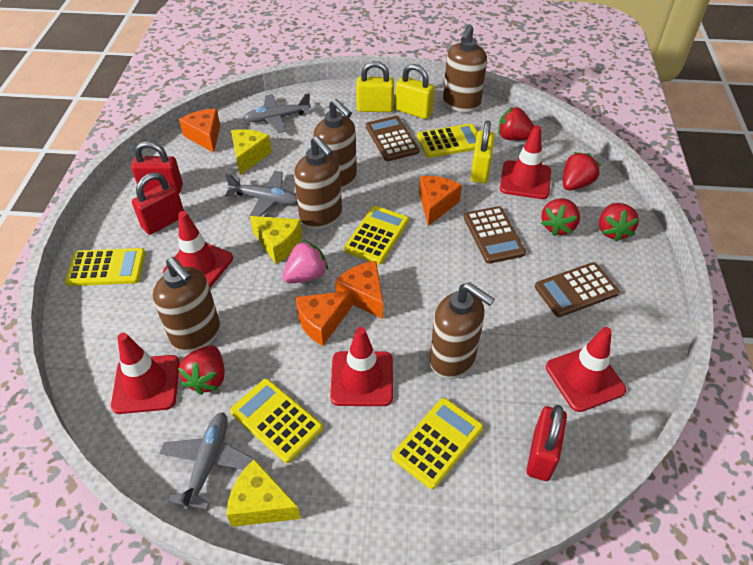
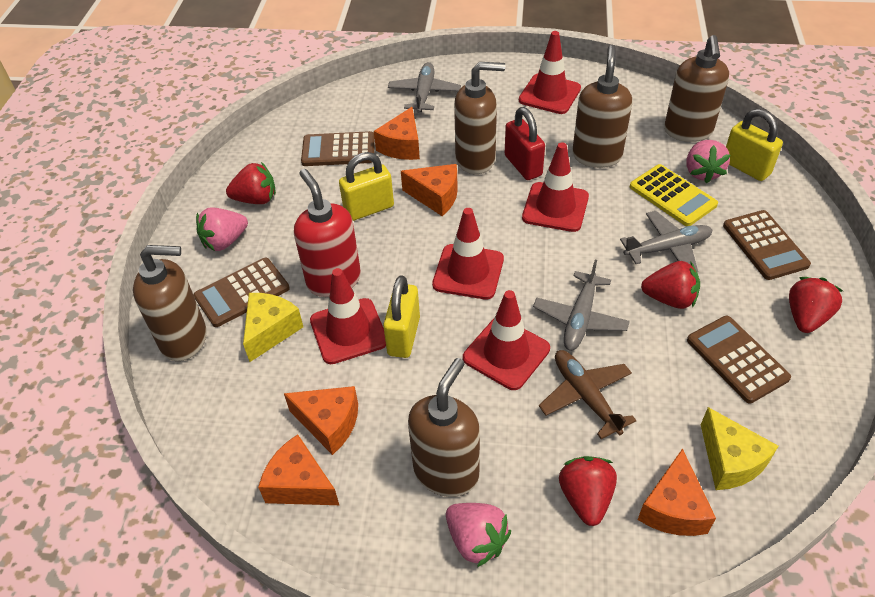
brown calculator: [366,116,419,161] [464,206,526,264] [535,262,620,317] = 3 -> [194,258,290,327] [301,131,375,166] [687,316,791,404] [723,210,811,280] = 4
brown plane: none = 0 -> [539,350,637,439] = 1
orange cheese: [179,109,220,153] [295,291,352,346] [335,261,383,319] [419,176,462,226] = 4 -> [258,434,339,505] [284,386,358,455] [374,107,420,160] [401,164,458,216] [638,448,716,536] = 5
pink strawberry: [282,240,328,284] = 1 -> [196,207,248,251] [446,503,511,567] [686,140,730,183] = 3
red padlock: [131,141,183,193] [132,173,184,235] [527,405,567,481] = 3 -> [505,107,545,180] = 1
red soap dispenser: none = 0 -> [294,169,361,297] = 1
red strawberry: [178,345,225,395] [498,107,534,140] [541,198,580,236] [563,152,601,191] [599,203,639,242] = 5 -> [226,162,276,204] [559,456,617,526] [641,261,700,309] [789,277,843,333] = 4
yellow calculator: [65,248,146,286] [230,379,323,463] [344,206,409,265] [392,398,483,489] [417,124,478,158] = 5 -> [630,164,718,226] = 1
yellow cheese: [226,459,301,527] [231,129,272,175] [250,216,302,264] = 3 -> [243,293,303,362] [701,407,778,490] = 2

